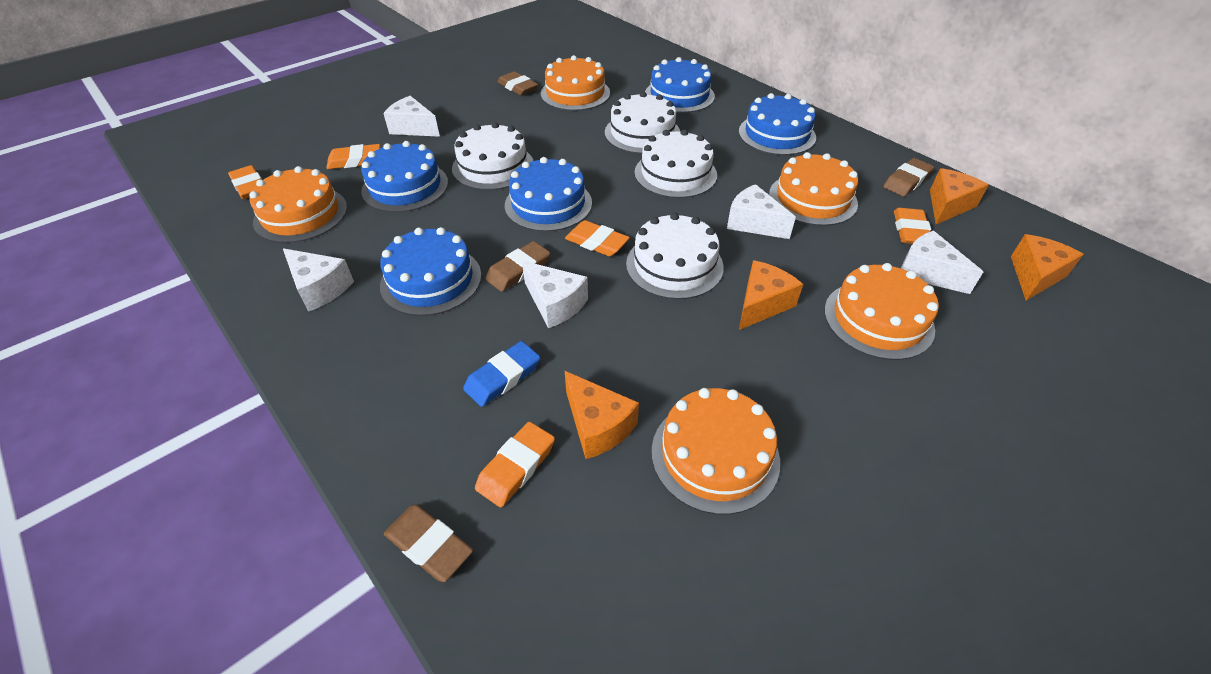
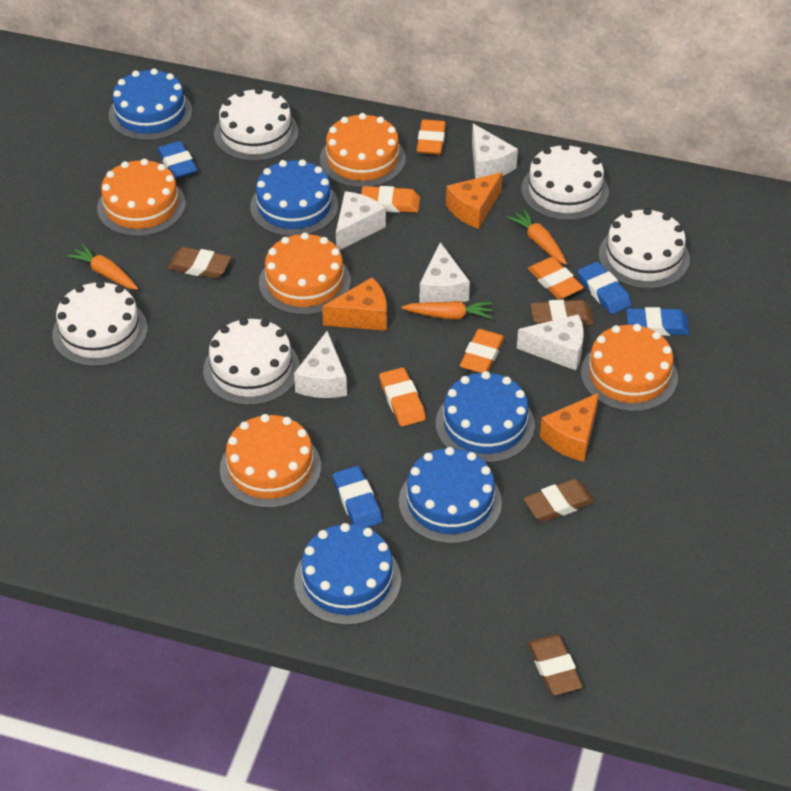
blue eraser: [463,341,540,407] = 1 -> [157,141,198,179] [333,466,383,528] [578,262,632,314] [626,307,690,336] = 4
orange carrot: none = 0 -> [67,244,138,290] [402,301,493,319] [507,209,567,265] = 3
orange cheese: [565,371,639,459] [739,260,803,330] [930,168,989,224] [1011,234,1084,301] = 4 -> [322,277,387,331] [446,172,503,229] [540,393,599,462] = 3
white cake: [452,122,533,190] [605,92,680,154] [626,213,724,299] [634,130,717,198] = 4 -> [52,281,147,367] [203,318,300,405] [214,88,299,161] [521,144,609,221] [599,208,690,289] = 5

